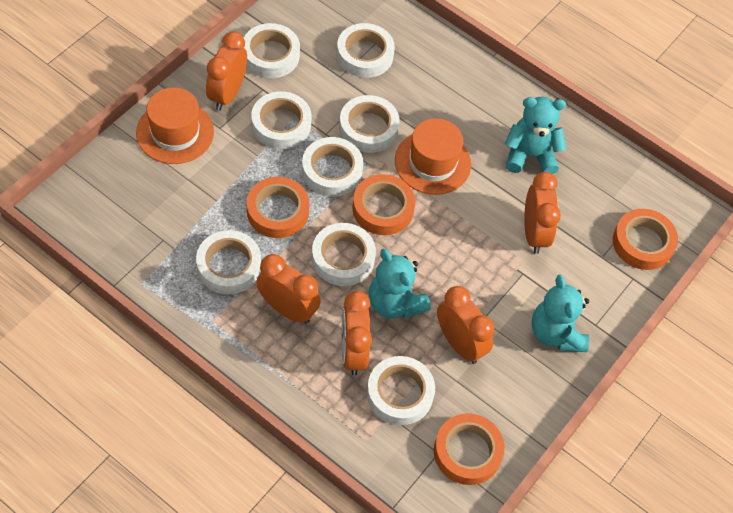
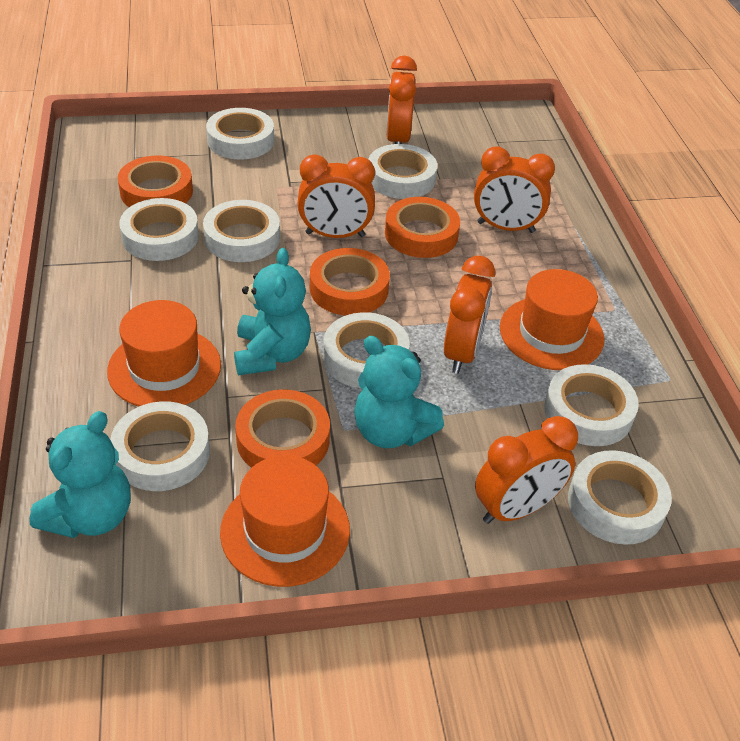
orange hat: [136,88,214,164] [395,118,471,195] = 2 -> [107,300,221,407] [220,455,350,587] [500,269,604,370] = 3

